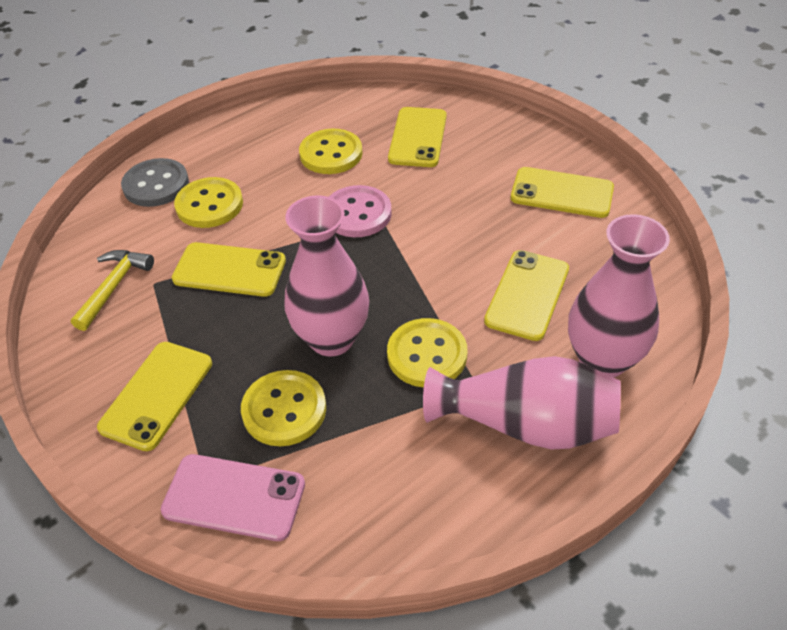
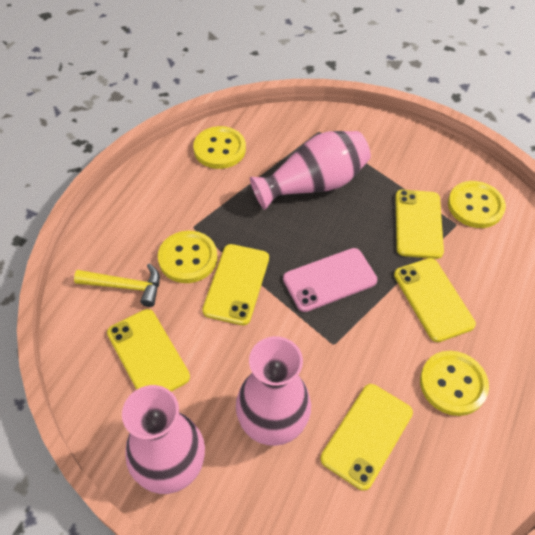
grey button: [121,158,189,207] = 1 -> none = 0
pink button: [329,185,392,237] = 1 -> none = 0

